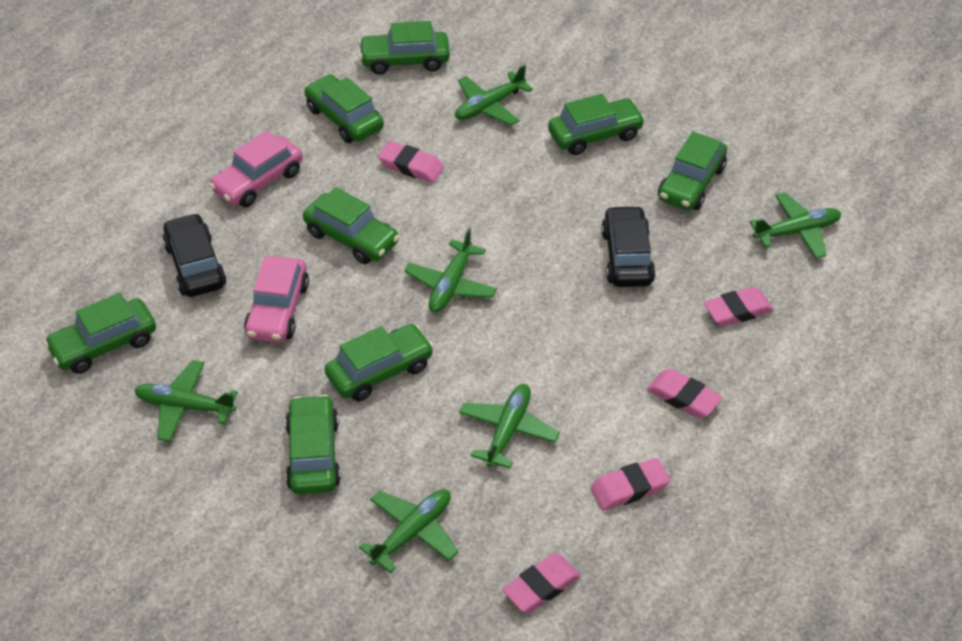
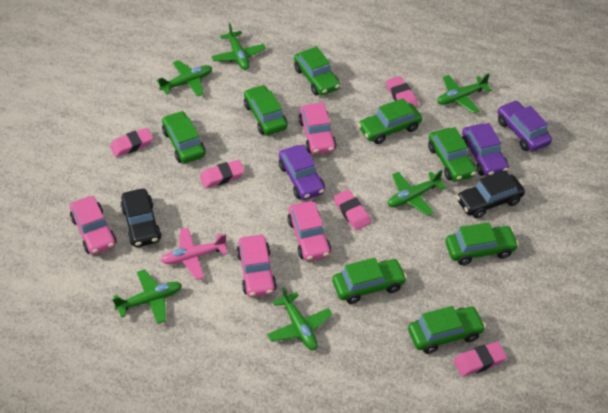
pink car: [209,131,303,207] [244,256,309,342] = 2 -> [70,196,117,255] [237,235,277,297] [287,201,331,261] [299,102,337,155] = 4
pink plane: none = 0 -> [161,228,228,280] = 1
purple car: none = 0 -> [279,144,325,200] [462,123,509,177] [497,100,552,151] = 3

